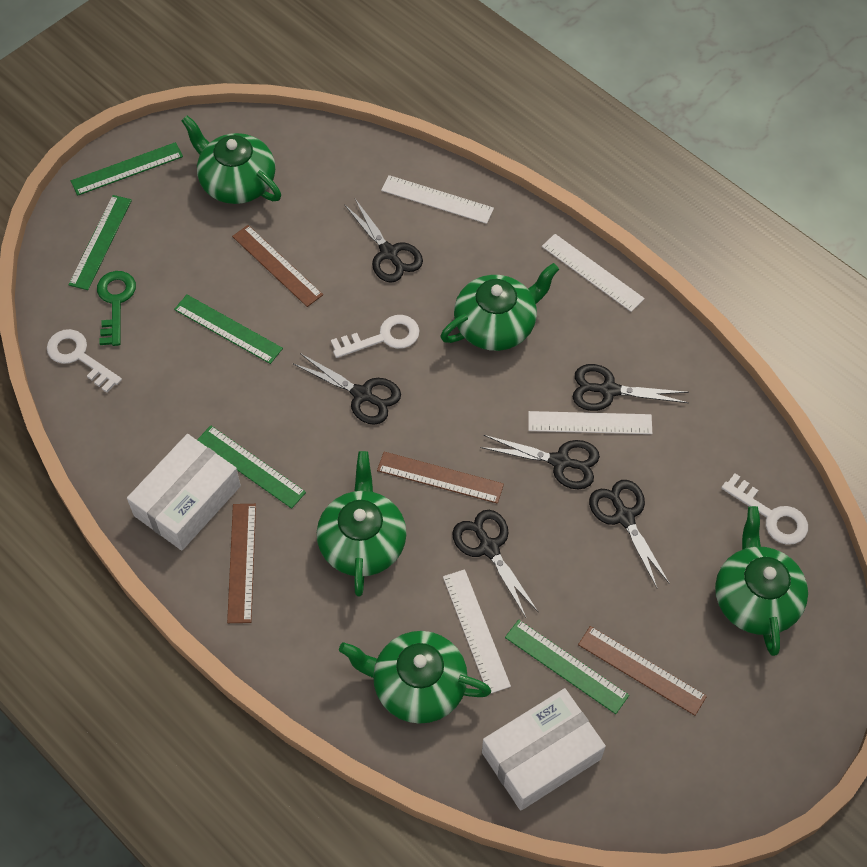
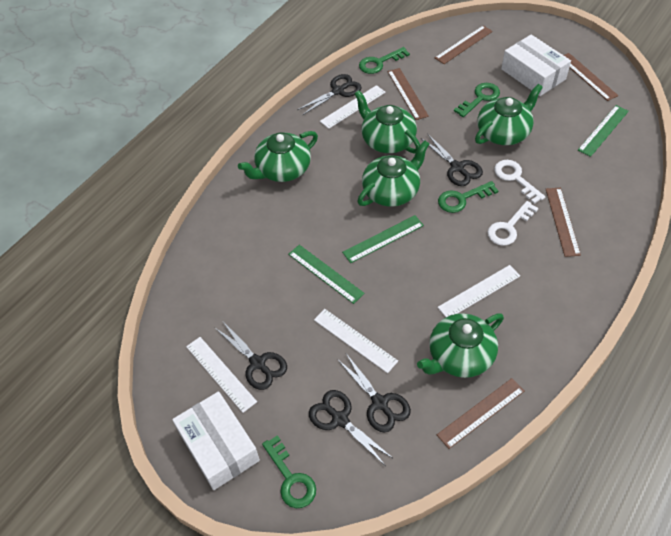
black scissors: [294,353,401,425] [344,199,423,282] [452,510,538,617] [480,435,600,489] [573,364,689,411] [589,480,670,588] = 6 -> [214,322,287,390] [297,74,362,115] [309,390,394,466] [337,354,411,432] [421,133,483,186] = 5
brown ruler: [227,504,256,623] [232,225,323,307] [377,452,504,504] [578,626,707,716] = 4 -> [388,68,429,120] [435,25,493,64] [437,378,524,449] [546,188,581,257] [564,53,618,101] = 5
green key: [97,271,136,346] = 1 -> [262,435,316,508] [359,47,410,74] [438,181,498,213] [454,83,500,117] = 4
green ruler: [69,195,132,290] [71,142,183,196] [174,295,283,364] [197,426,306,509] [505,620,629,714] = 5 -> [288,245,365,304] [342,215,424,263] [578,105,629,157] = 3
white key: [47,329,122,393] [331,315,419,358] [721,474,808,545] = 3 -> [488,201,539,246] [494,160,545,204] = 2

